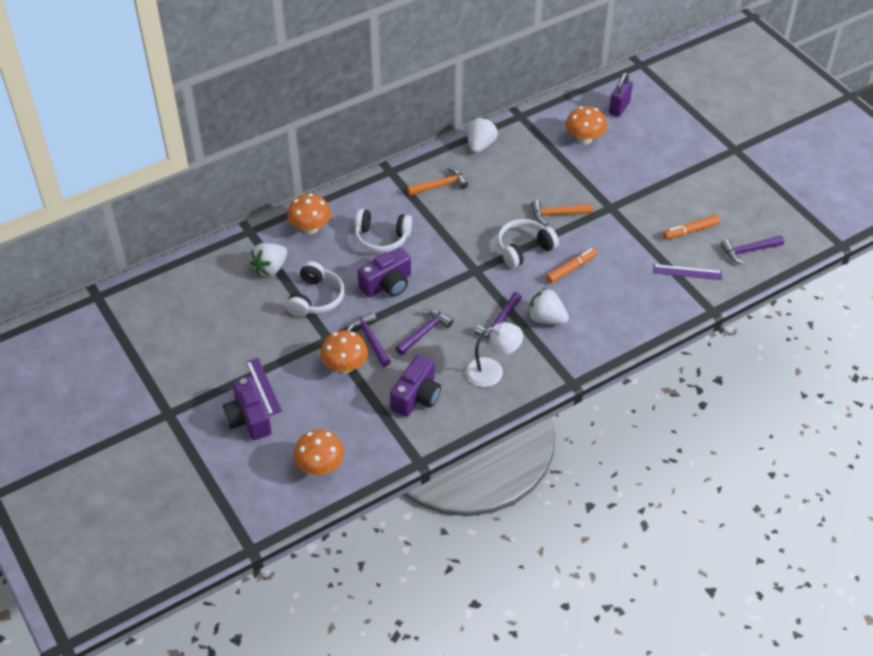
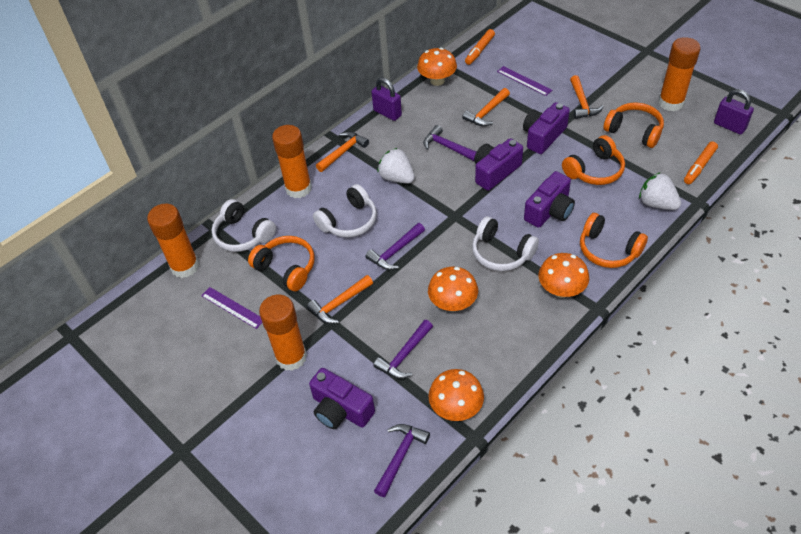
orange glue stick: none = 0 -> [147,204,199,278] [259,295,307,371] [272,125,312,198] [658,37,701,111] = 4
orange hammer: [407,167,468,196] [531,200,593,226] = 2 -> [307,275,373,324] [316,131,369,172] [462,88,510,126] [570,75,604,119] = 4
orange headphones: none = 0 -> [248,236,315,291] [562,135,625,185] [580,213,648,268] [603,102,664,148] = 4
purple camera: [223,376,272,440] [358,247,411,297] [390,355,441,417] = 3 -> [309,368,375,429] [474,138,523,191] [523,102,570,154] [524,171,575,228] = 4
purple padlock: [609,73,633,117] = 1 -> [371,77,402,121] [714,89,754,135] = 2
white lamp: [465,322,523,387] = 1 -> none = 0
white strawberry: [250,243,287,276] [467,117,498,153] [528,288,569,325] = 3 -> [377,148,415,183] [639,172,681,210] = 2

